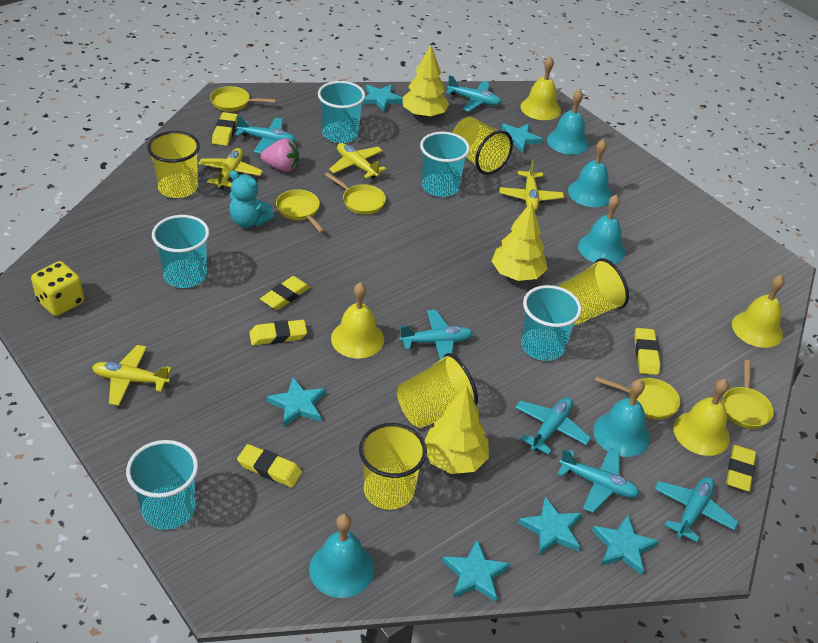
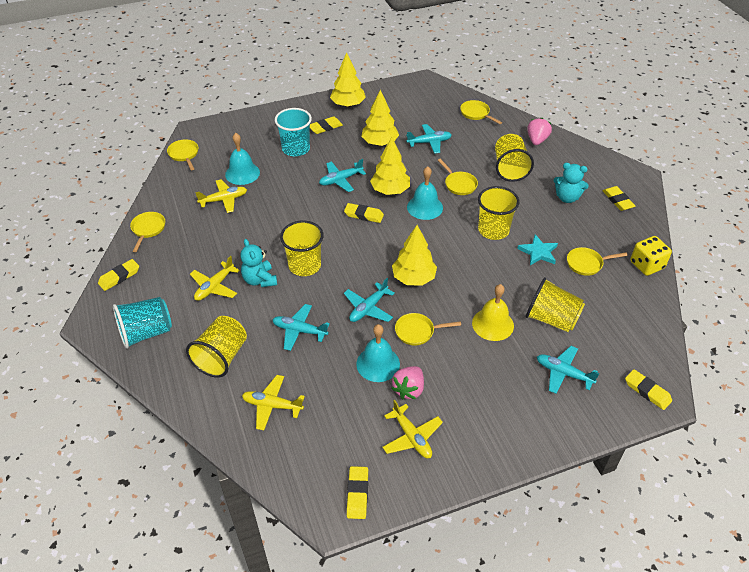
pink strawberry: [261,138,299,172] = 1 -> [391,366,424,400] [527,118,552,145] = 2
turquoise bell: [309,514,374,598] [547,89,589,155] [568,139,612,207] [578,195,625,264] [593,379,650,457] = 5 -> [225,133,260,185] [356,324,400,382] [407,166,443,220] = 3
turquoise cup: [126,440,198,530] [152,215,210,288] [318,81,365,143] [420,132,470,197] [521,285,582,361] = 5 -> [113,297,172,349] [275,108,312,156] = 2
turquoise plane: [235,116,296,154] [399,310,473,360] [446,75,501,111] [515,397,591,455] [558,448,639,513] [654,477,739,542] = 6 -> [273,304,330,351] [319,159,366,192] [344,278,395,322] [406,124,452,154] [537,346,600,394] = 5
turquoise star: [266,377,326,426] [362,84,403,112] [442,539,511,602] [502,123,543,153] [518,497,582,555] [592,515,659,575] = 6 -> [517,234,558,265] = 1
turquoise teddy bear: [229,170,275,228] = 1 -> [240,239,277,287] [554,163,589,203] = 2
yellow bell: [331,282,384,359] [520,56,561,120] [674,379,730,456] [732,275,784,348] = 4 -> [472,284,514,341] = 1
yellow pan: [210,86,276,111] [276,189,325,233] [325,172,386,215] [595,376,680,420] [722,360,774,429] = 5 -> [130,212,165,252] [167,139,198,170] [395,313,461,345] [438,159,478,195] [460,100,502,124] [567,247,628,276] = 6
yellow tree: [403,45,449,118] [424,386,489,474] [492,201,548,281] = 3 -> [330,52,366,107] [361,90,399,146] [370,137,410,195] [392,225,437,286] = 4

